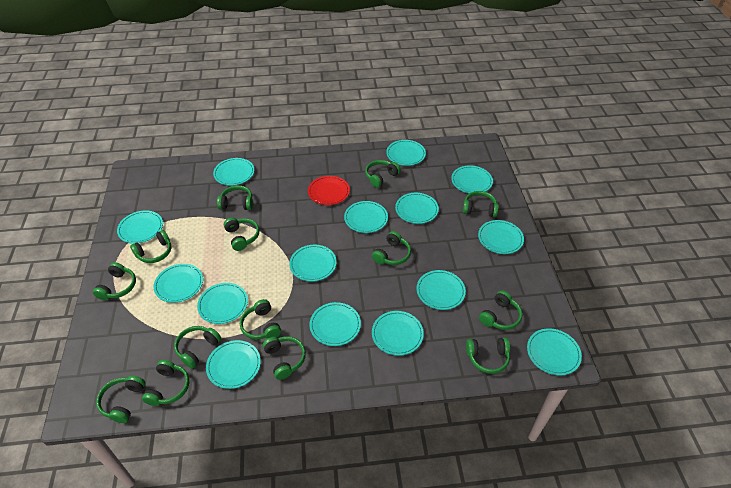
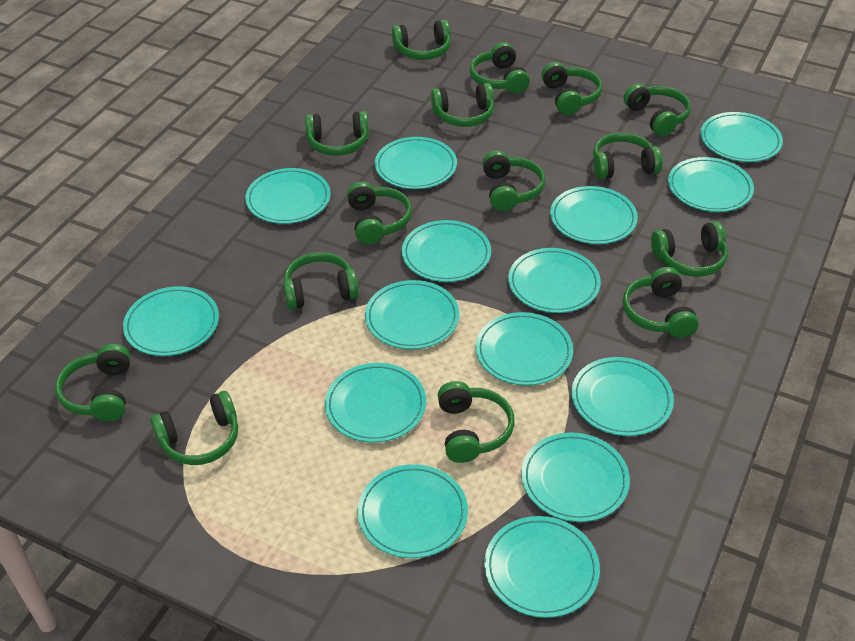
green headphones: [93,262,136,300] [96,375,145,423] [130,230,171,263] [142,360,189,406] [174,326,221,368] [217,185,253,210] [224,218,260,251] [240,299,281,339] [263,336,306,380] [365,160,401,188] [372,231,411,265] [463,191,499,217] [466,337,510,374] [479,290,523,330] = 14 -> [55,344,131,421] [150,391,238,465] [283,252,359,310] [305,111,369,156] [347,182,412,244] [392,20,451,60] [431,83,494,127] [438,381,515,463] [470,42,530,94] [482,150,545,211] [541,62,603,115] [593,132,663,180] [623,267,699,338] [624,84,691,136] [651,222,728,277] = 15
red plate: [308,176,350,205] = 1 -> none = 0

